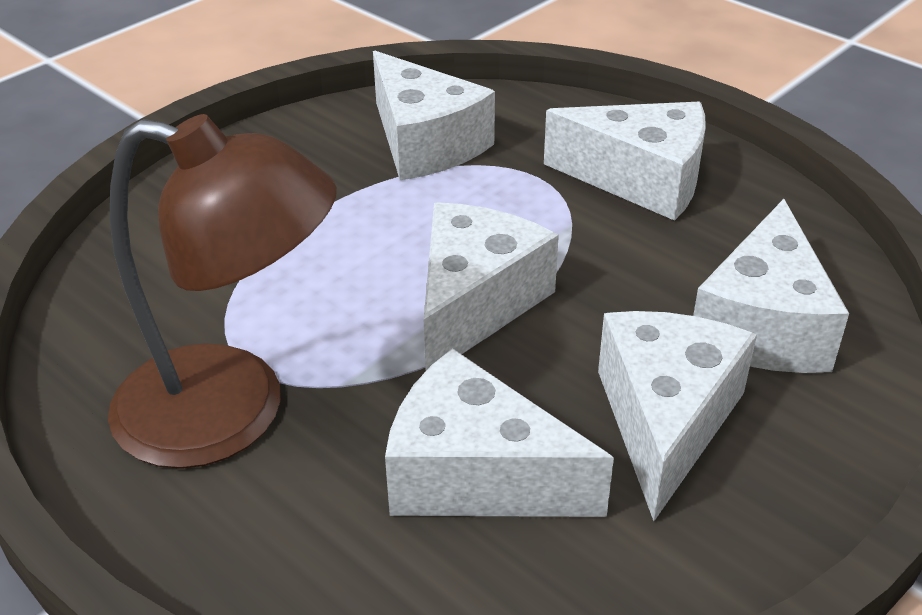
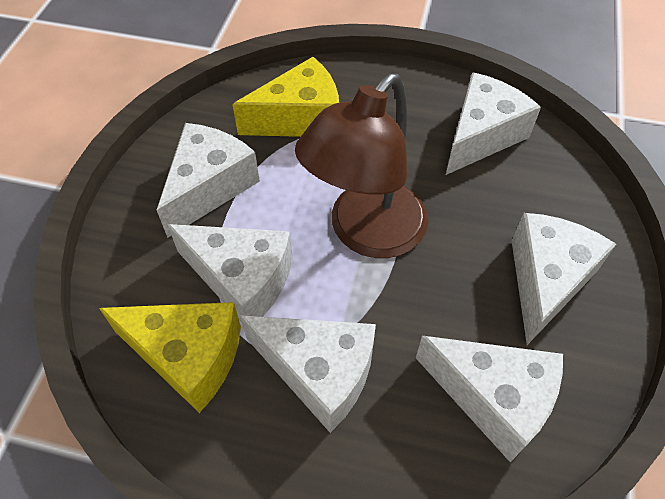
yellow cheese: none = 0 -> [99,302,241,413] [232,57,339,137] = 2

